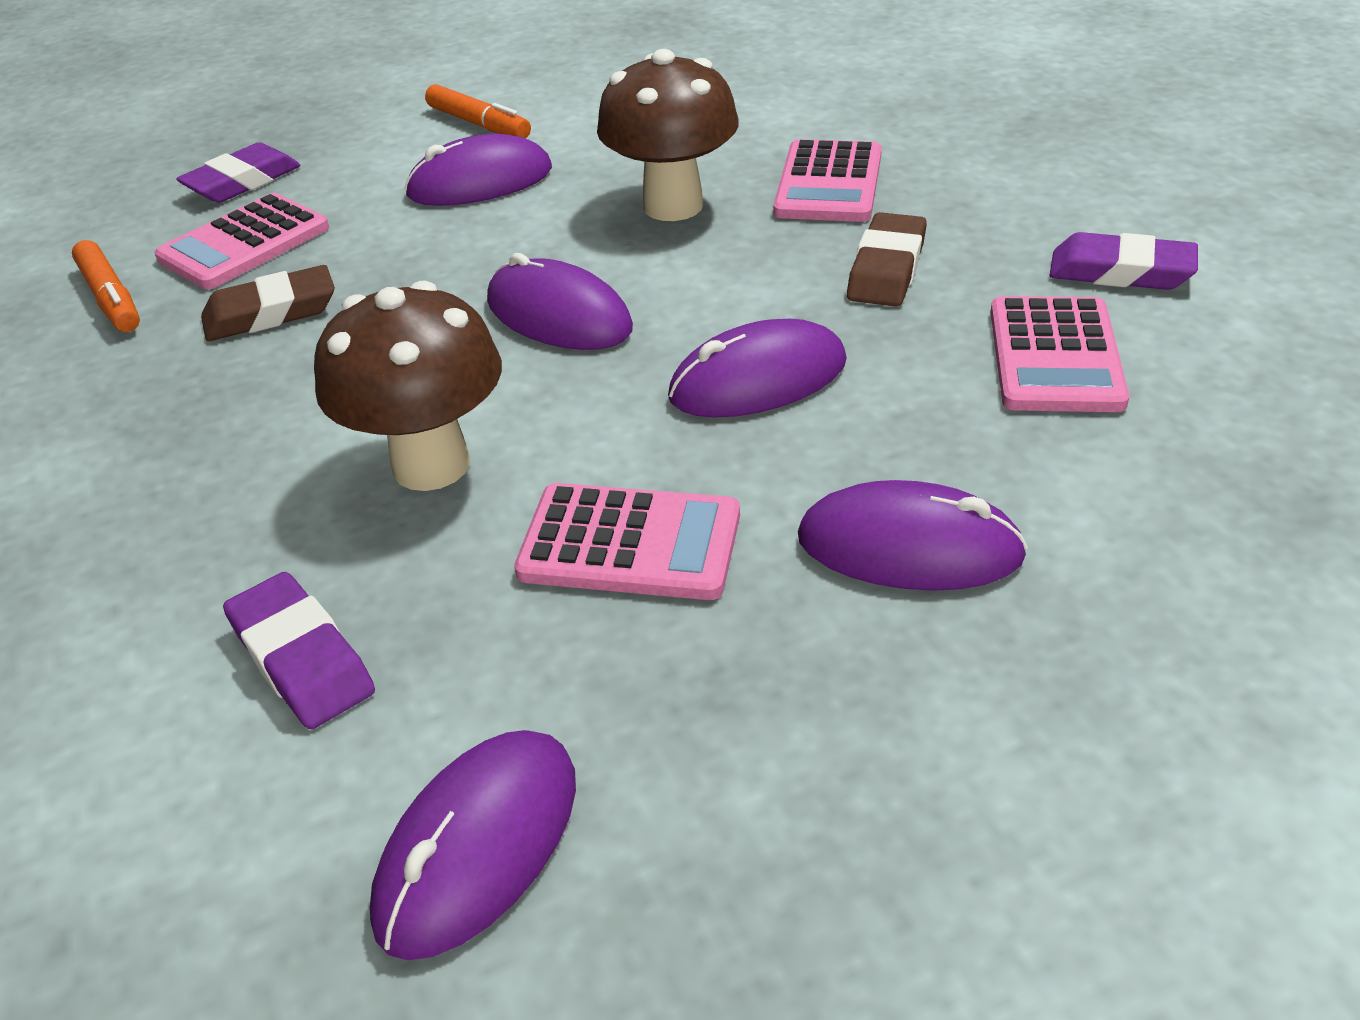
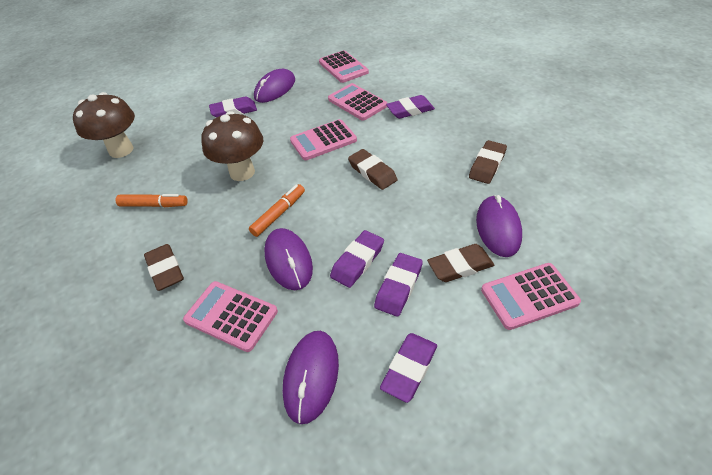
brown eraser: [201,265,335,341] [847,212,927,307] = 2 -> [144,244,184,291] [348,149,397,190] [427,244,494,282] [469,140,507,184] = 4
pink calculator: [155,193,329,289] [514,483,740,600] [773,139,882,222] [990,296,1129,412] = 4 -> [183,281,278,352] [290,119,357,160] [319,50,369,83] [328,83,388,121] [481,263,581,330] = 5
purple eraser: [176,143,301,203] [223,572,375,729] [1049,232,1198,290] = 3 -> [209,96,257,118] [330,230,384,288] [374,253,423,317] [380,333,437,403] [386,95,435,119] = 5
purple mouse: [370,730,576,960] [404,134,552,206] [487,253,633,350] [668,319,847,418] [798,480,1028,591] = 5 -> [254,69,295,103] [264,228,313,290] [283,331,339,424] [476,195,522,257] = 4

